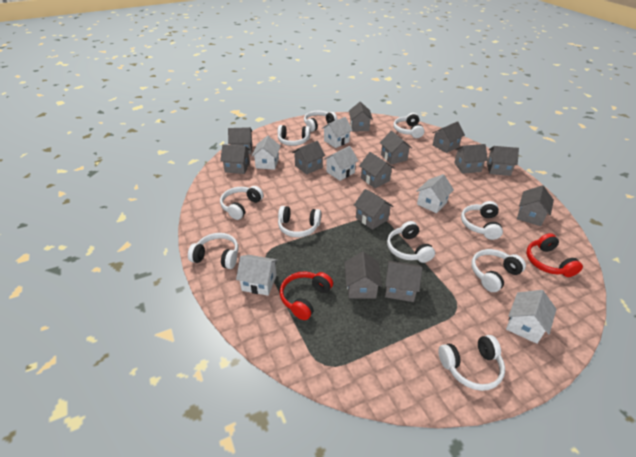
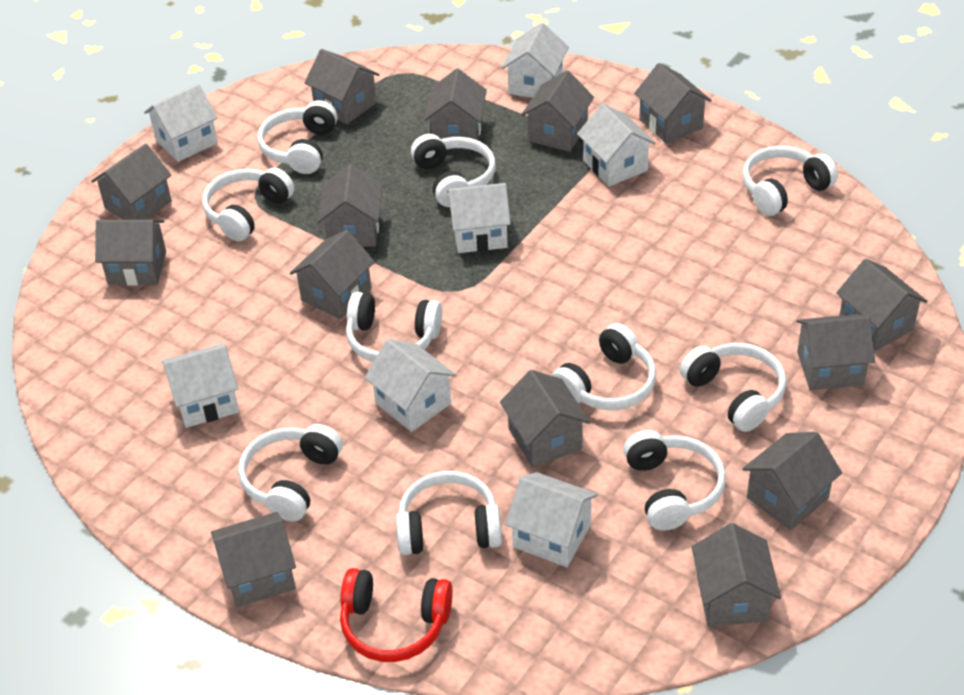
grey house: [220,144,250,174] [228,127,252,154] [292,141,325,175] [345,252,382,299] [349,102,373,132] [354,189,394,230] [359,152,395,188] [380,131,412,165] [385,261,423,302] [433,121,465,153] [454,144,488,174] [487,146,519,176] [517,185,554,226] = 13 -> [91,144,172,220] [95,220,166,285] [211,512,296,607] [290,230,375,319] [304,49,380,124] [317,164,383,247] [424,69,487,140] [500,370,590,468] [521,70,594,152] [634,63,712,144] [692,523,781,627] [742,432,842,530] [796,314,875,390] [836,259,927,351] = 14
red headphones: [280,271,333,320] [526,233,583,277] = 2 -> [340,568,453,662] = 1
white house: [236,255,278,296] [252,136,281,170] [322,117,353,148] [324,146,358,181] [417,174,454,213] [506,290,556,344] = 6 -> [144,84,218,162] [162,344,239,428] [364,339,456,432] [447,183,511,253] [502,23,569,98] [505,472,598,567] [577,103,656,186] = 7

